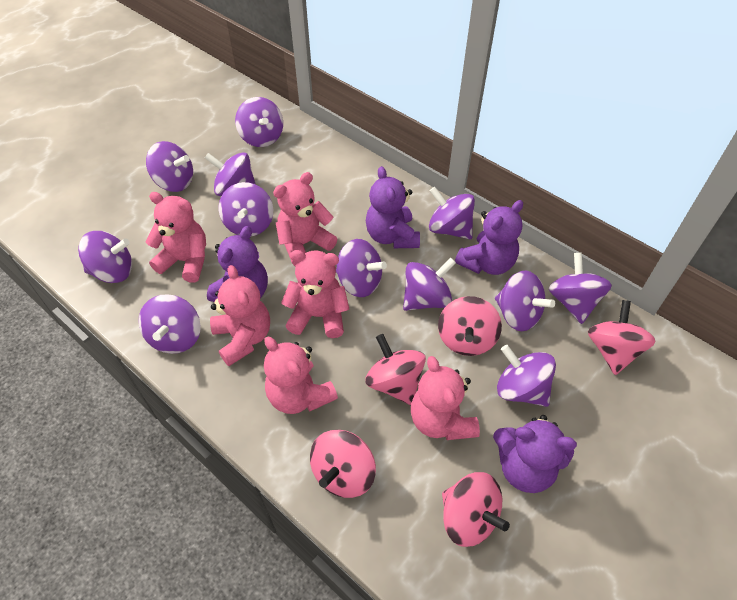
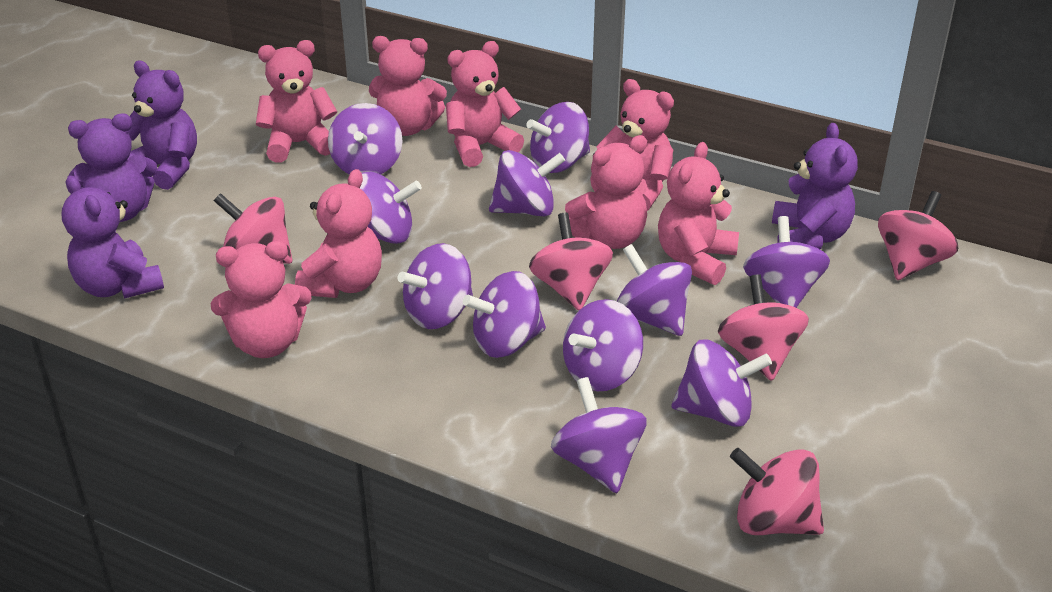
pink teddy bear: [146,192,206,283] [210,265,270,366] [264,337,338,414] [273,172,337,266] [281,250,349,338] [411,356,480,440] = 6 -> [211,241,312,358] [256,40,337,162] [295,169,382,298] [369,36,447,136] [446,41,524,167] [565,135,647,249] [590,79,674,211] [658,142,739,285] = 8
purple spinning top: [78,231,132,283] [139,294,201,354] [146,141,193,192] [205,152,255,196] [219,182,273,236] [235,97,283,147] [336,239,387,297] [403,258,456,311] [429,187,475,239] [495,271,555,331] [497,345,556,407] [549,253,612,324] = 12 -> [328,103,402,175] [360,172,422,244] [398,243,473,329] [463,271,546,358] [489,150,565,217] [526,102,590,173] [551,377,647,493] [563,299,643,391] [617,244,692,336] [672,340,772,427] [743,216,830,308] = 11

